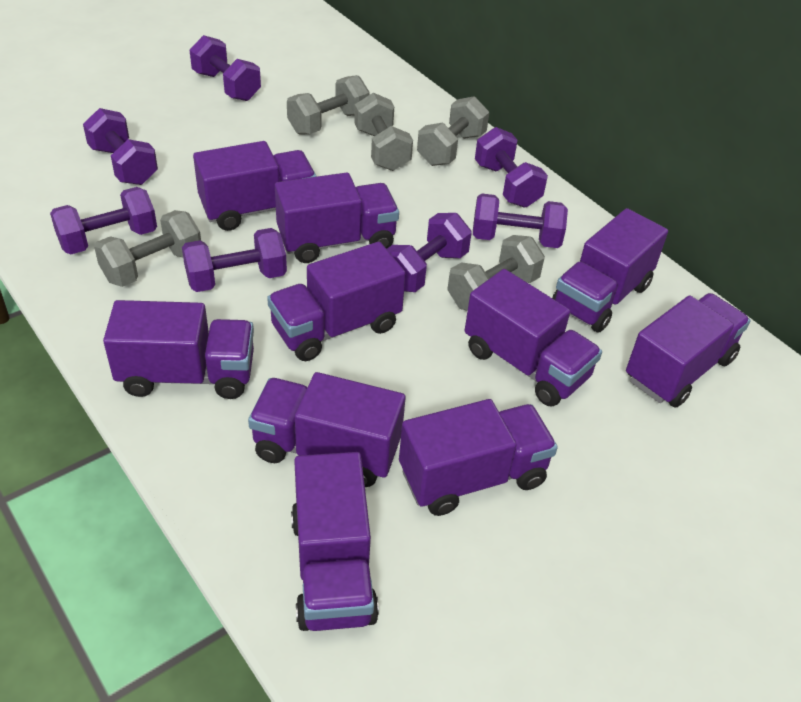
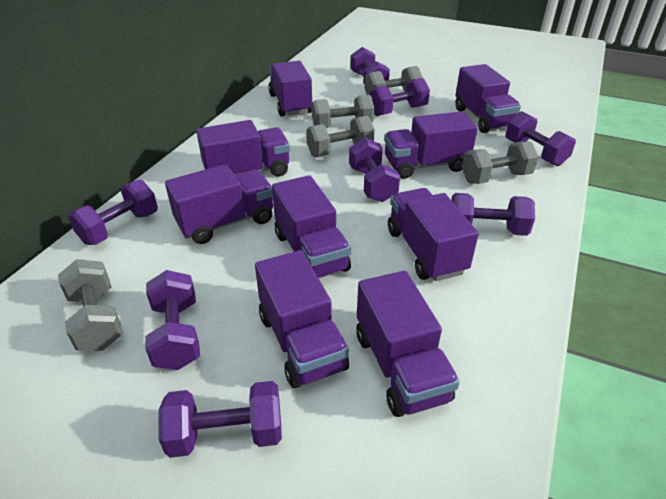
purple dumbbell: [50,187,157,254] [83,108,158,185] [182,228,287,292] [190,35,261,101] [387,213,472,292] [473,193,568,248] [475,127,548,208] = 7 -> [68,179,158,245] [145,270,200,370] [158,381,282,458] [349,138,400,202] [350,47,390,85] [370,78,430,116] [451,193,535,236] [505,111,576,166] = 8
purple truck: [103,300,254,399] [193,141,317,231] [248,372,406,487] [267,242,406,361] [275,172,399,263] [291,452,379,631] [399,399,558,516] [465,269,602,407] [552,208,668,332] [626,293,751,408] = 10 -> [165,164,273,244] [196,120,290,176] [255,250,349,388] [268,61,313,117] [272,175,351,278] [356,271,460,417] [384,111,478,179] [388,188,479,281] [455,64,521,133] = 9

